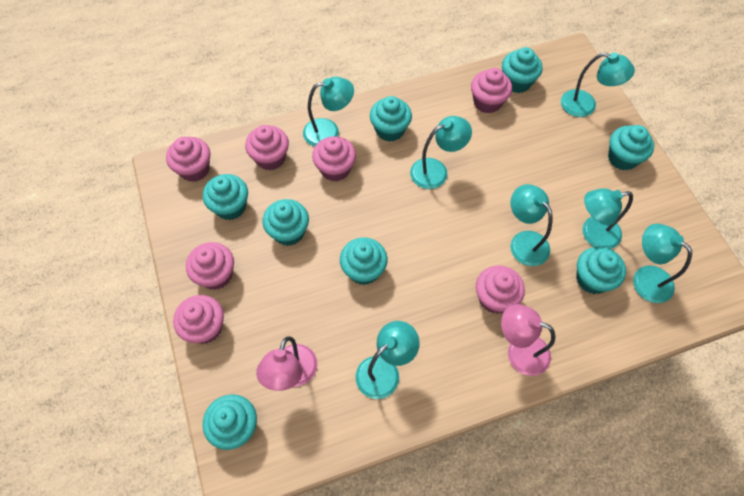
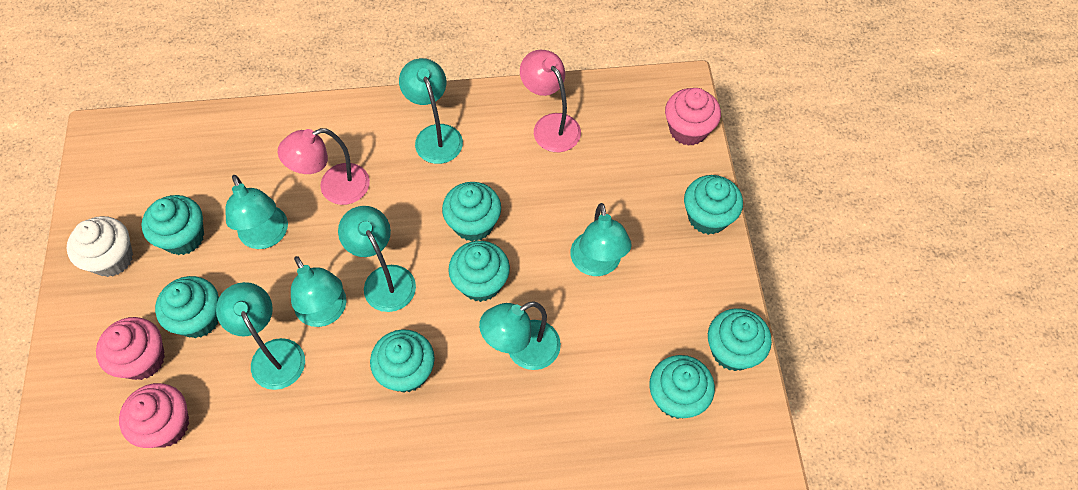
pink cupcake: [166,137,210,182] [173,295,224,344] [186,242,234,290] [245,125,289,170] [312,136,356,181] [471,68,512,113] [476,265,525,314] = 7 -> [96,317,165,380] [119,383,189,448] [665,88,721,146] = 3
white cupcake: none = 0 -> [66,216,133,277] = 1

